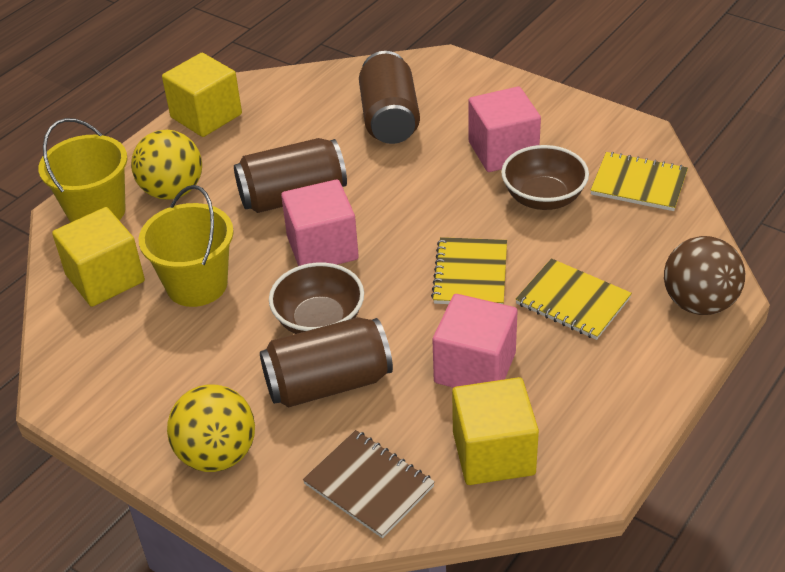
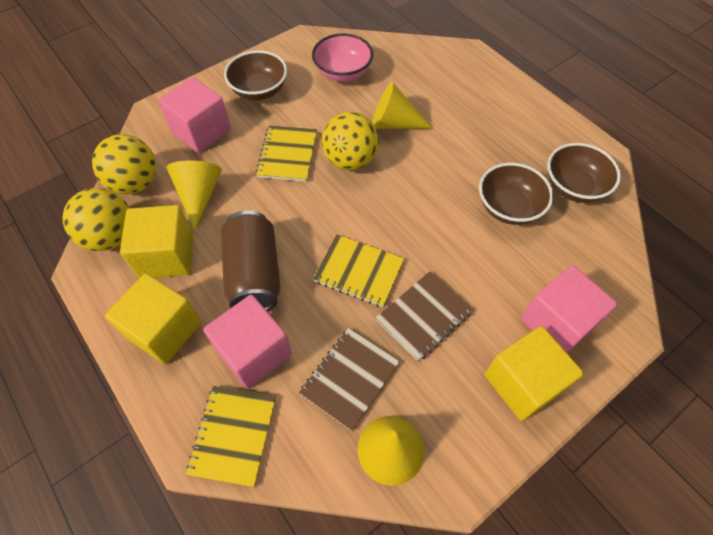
brown ball: [664,236,745,315] = 1 -> none = 0
brown bowl: [269,263,364,334] [501,145,589,210] = 2 -> [224,50,287,100] [479,163,553,225] [547,143,621,203] = 3
brown can: [234,138,347,213] [260,317,393,407] [359,51,420,144] = 3 -> [221,210,280,311] = 1
brown notebook: [303,430,435,538] = 1 -> [299,328,400,431] [376,271,473,361] = 2
pink bowl: none = 0 -> [312,33,373,82] = 1
yellow ball: [131,130,202,200] [167,384,255,472] = 2 -> [62,188,129,251] [92,134,156,194] [322,112,379,170] = 3
yellow bucket: [38,118,127,223] [139,185,234,307] = 2 -> none = 0
yellow cone: none = 0 -> [166,160,222,231] [357,416,424,486] [372,82,433,129] = 3

